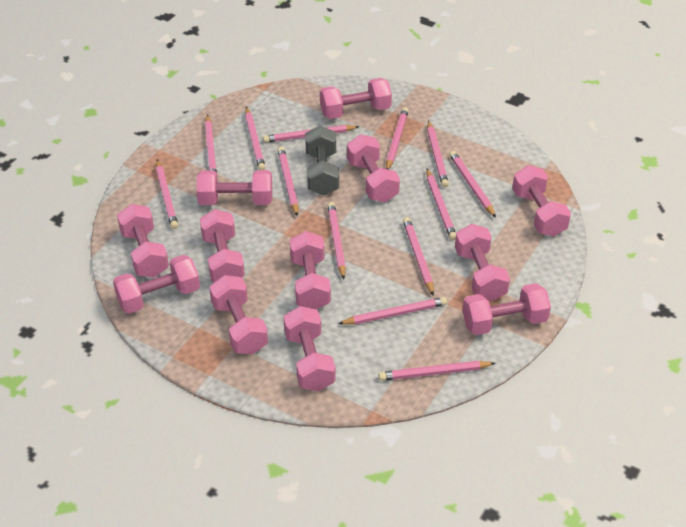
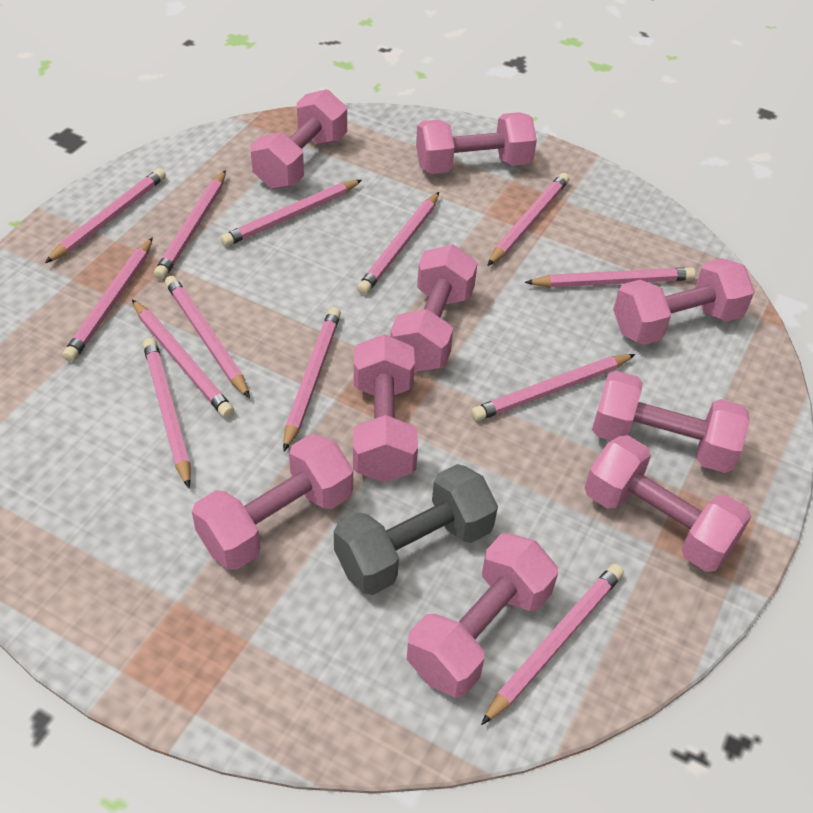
pink dumbbell: [113,255,200,314] [117,204,169,278] [196,170,272,205] [200,209,245,282] [209,275,268,354] [283,306,335,391] [290,231,331,309] [320,78,392,119] [347,134,400,202] [455,224,510,301] [463,283,551,335] [512,165,571,237] = 12 -> [192,434,353,570] [250,89,347,189] [353,334,418,482] [391,245,478,372] [406,533,558,698] [416,112,537,174] [585,435,752,572] [592,371,750,473] [613,258,755,345] = 9

